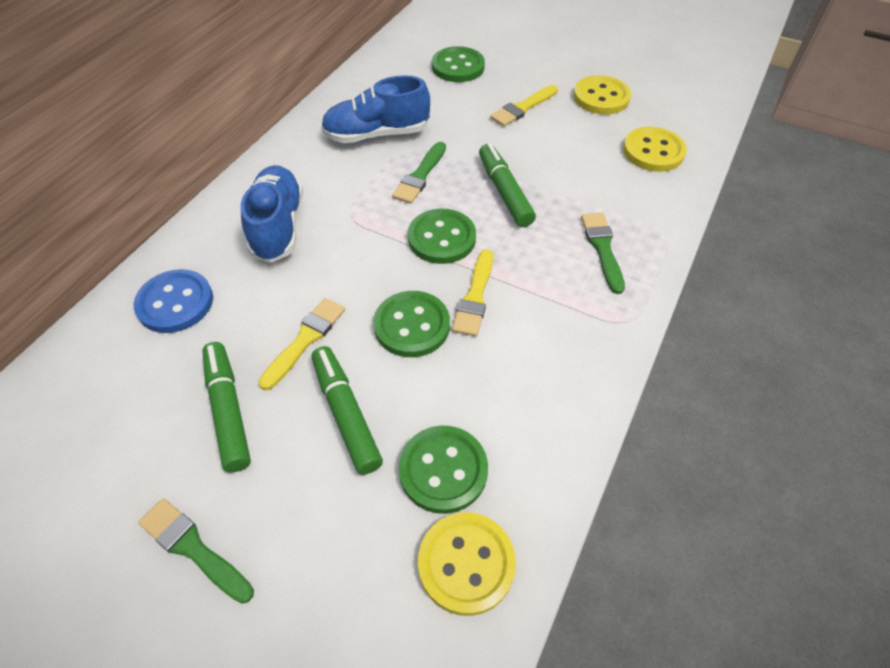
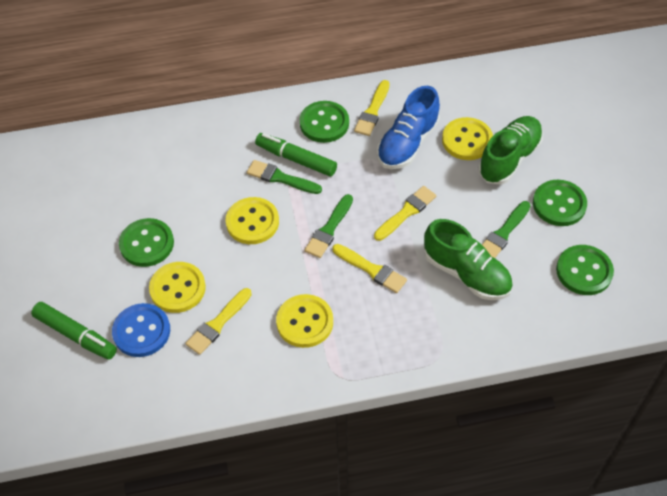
blue shoe: [241,165,303,263] [321,75,430,143] = 2 -> [377,86,440,169] = 1
green marker: [202,342,251,472] [311,346,383,475] [479,143,536,227] = 3 -> [31,302,117,360] [255,133,337,177] = 2
green shoe: none = 0 -> [424,219,513,300] [478,116,543,185] = 2
yellow brush: [258,298,345,390] [452,249,493,336] [490,85,558,127] = 3 -> [185,288,252,355] [333,244,407,293] [354,80,390,136] [374,186,436,241] = 4
yellow button: [418,512,516,616] [573,75,631,114] [623,127,687,172] = 3 -> [149,262,206,313] [225,197,279,244] [276,294,333,348] [442,117,493,160] = 4

